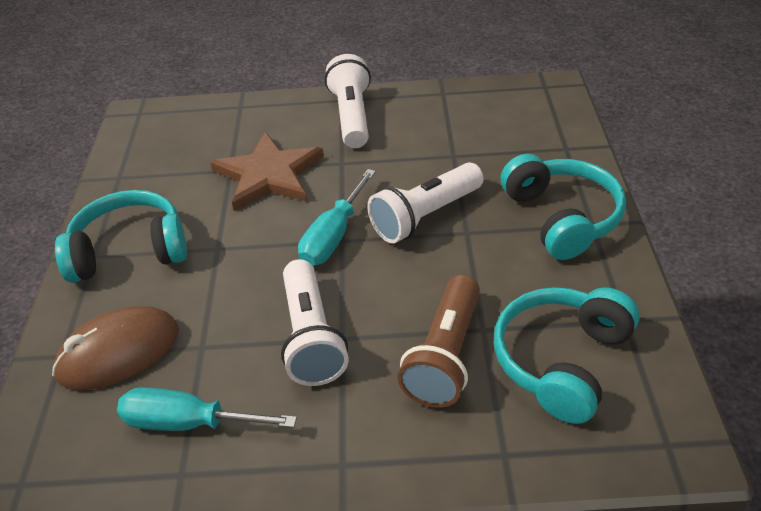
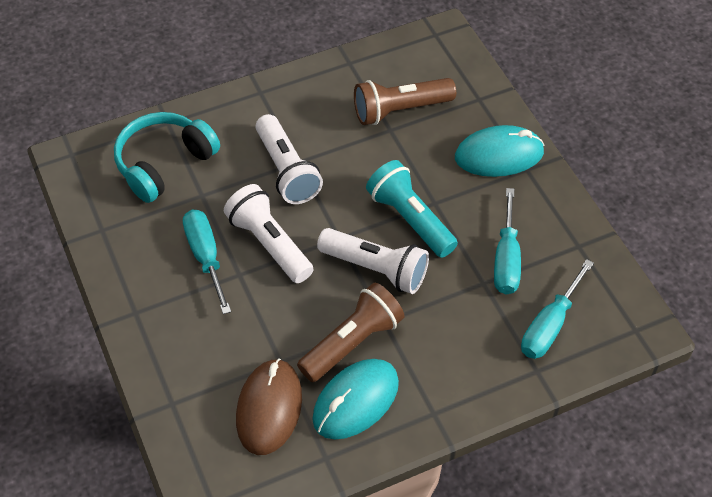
brown flashlight: [397,275,480,408] = 1 -> [297,283,405,382] [354,78,456,125] = 2
brown star: [210,131,324,211] = 1 -> none = 0
turquoise flashlight: none = 0 -> [366,160,458,258] = 1
turquoise headphones: [55,190,187,283] [494,287,640,424] [501,154,626,260] = 3 -> [114,112,220,203] = 1
turquoise mouse: none = 0 -> [312,359,399,440] [455,125,545,177] = 2
turquoise screwdriver: [117,387,297,431] [298,169,376,266] = 2 -> [183,210,231,314] [494,188,521,294] [521,259,594,359] = 3

